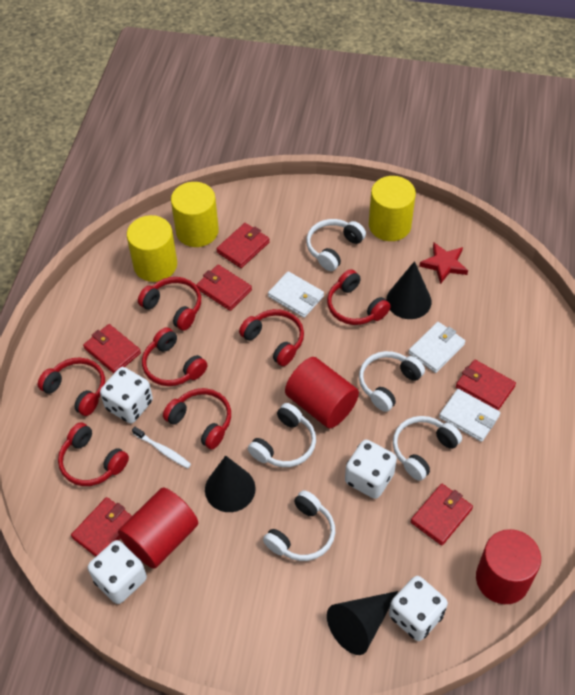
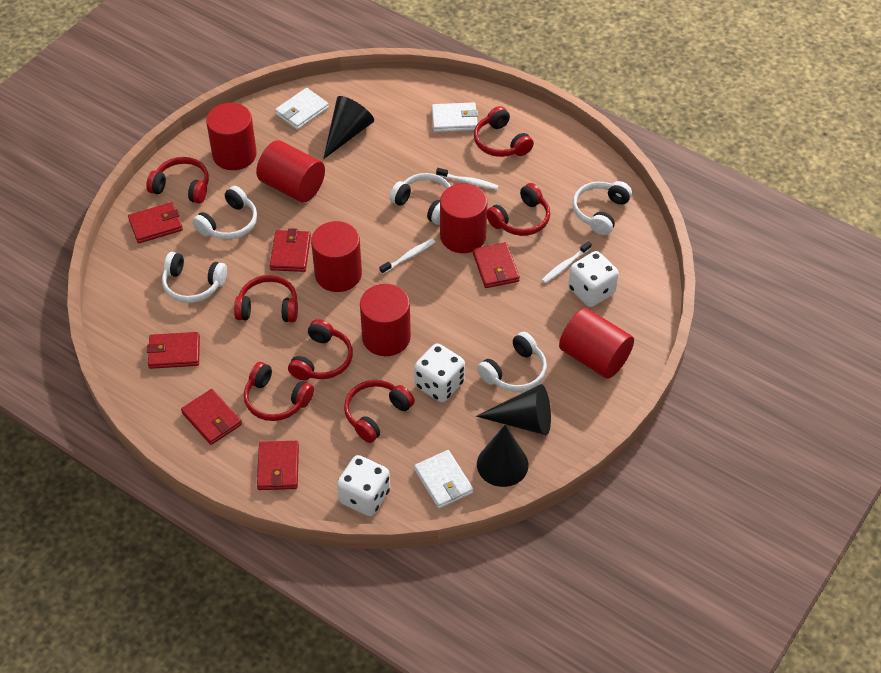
red cylinder: [118,488,198,569] [285,357,359,428] [476,529,541,604] = 3 -> [206,103,257,170] [256,140,325,203] [311,221,362,292] [360,284,411,356] [440,183,487,253] [559,308,634,379] = 6
red star: [419,243,468,284] = 1 -> none = 0
white dice: [88,540,147,604] [100,367,153,424] [345,440,397,499] [389,576,448,641] = 4 -> [337,455,390,516] [414,343,465,402] [568,251,619,307] = 3
white toothbrush: [132,427,191,468] = 1 -> [379,239,435,274] [436,168,499,190] [542,241,592,283] = 3
yellow cylinder: [127,215,177,282] [171,182,219,247] [369,176,416,241] = 3 -> none = 0

